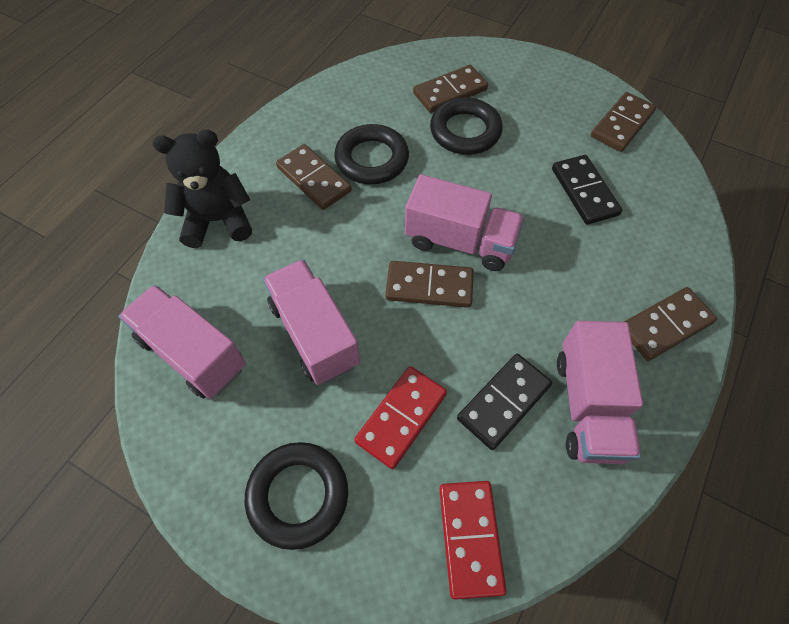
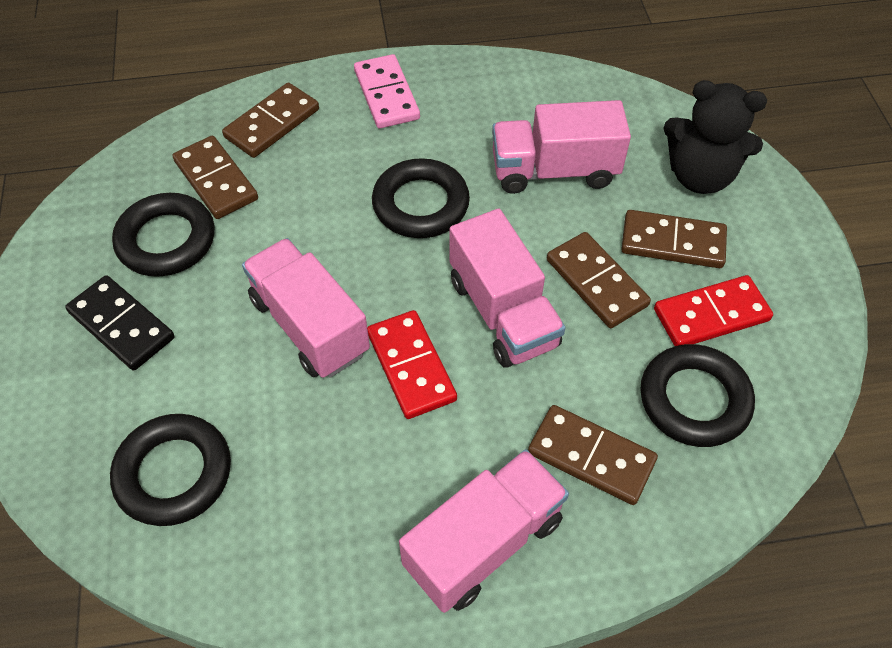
black domino: [457,354,552,450] [552,155,622,224] = 2 -> [65,275,174,371] = 1
black ring: [245,442,348,550] [334,124,409,184] [430,97,502,155] = 3 -> [110,414,231,526] [112,193,215,277] [372,158,470,238] [640,344,755,447] = 4
pink domino: none = 0 -> [354,54,420,128] = 1

